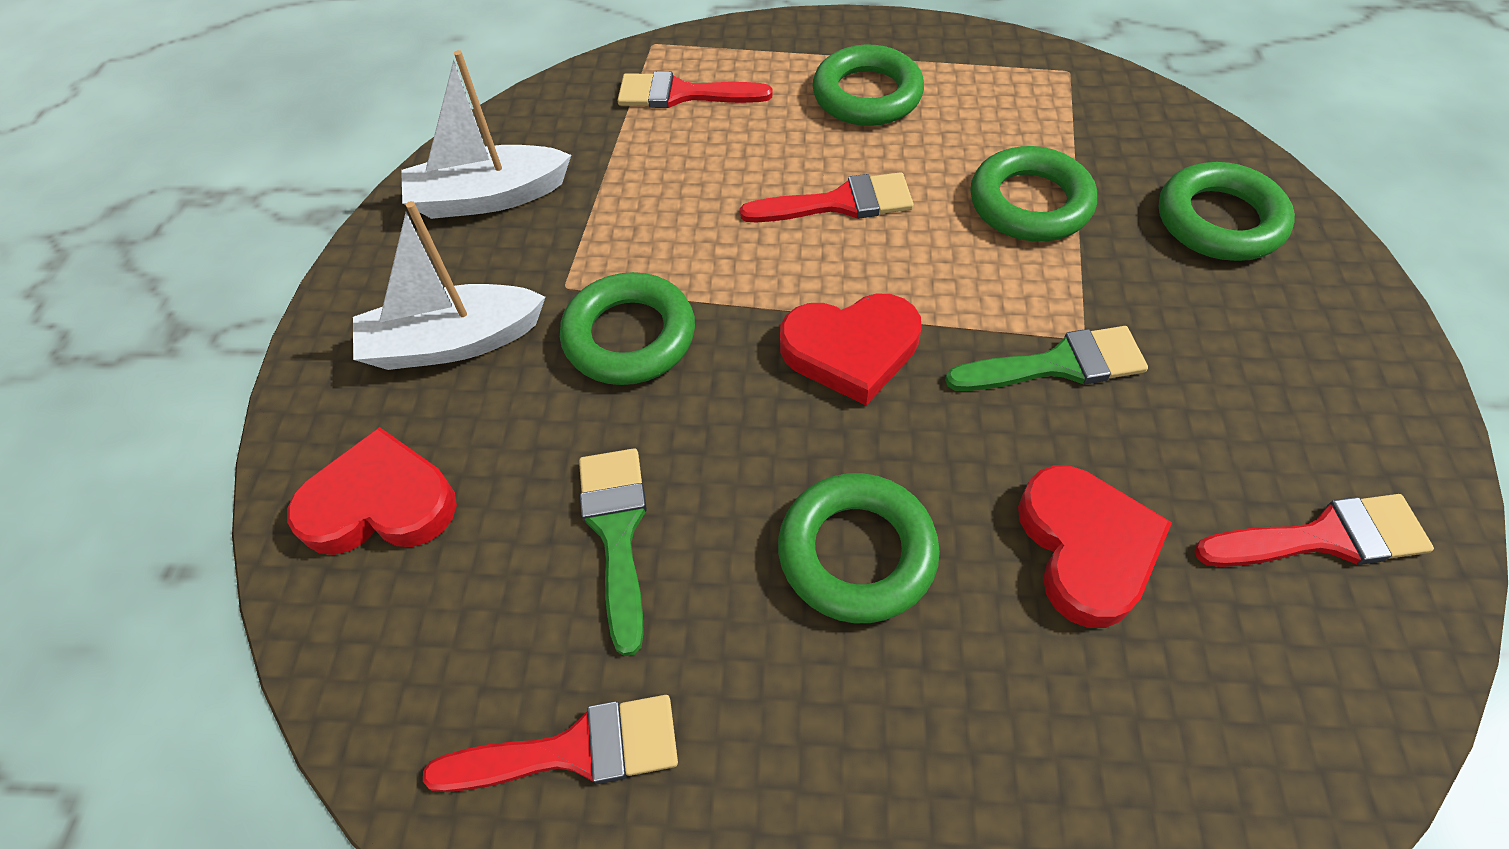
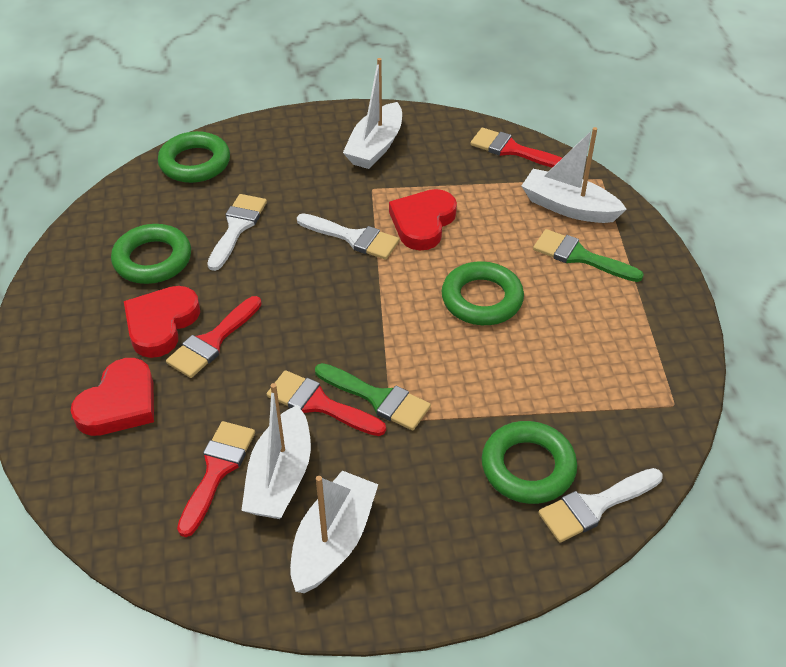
green ring: [560,272,695,385] [778,473,940,623] [813,44,924,126] [970,146,1097,241] [1159,162,1295,261] = 5 -> [111,224,191,284] [158,131,230,183] [442,261,524,325] [482,421,577,504] = 4
white boat: [353,201,545,370] [401,50,571,219] = 2 -> [241,383,311,519] [290,471,378,593] [343,58,402,169] [521,127,627,223] = 4
white brush: none = 0 -> [207,194,267,271] [297,213,400,260] [538,468,663,542] = 3

